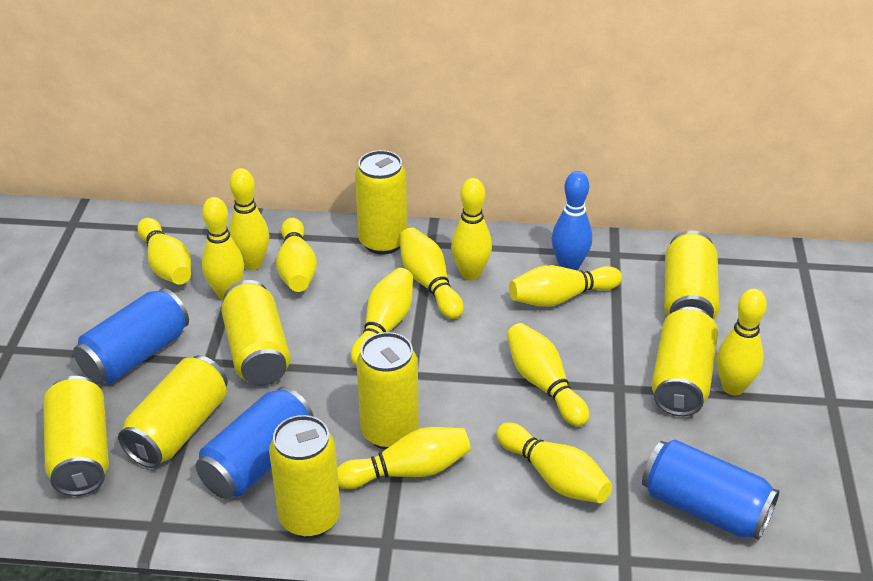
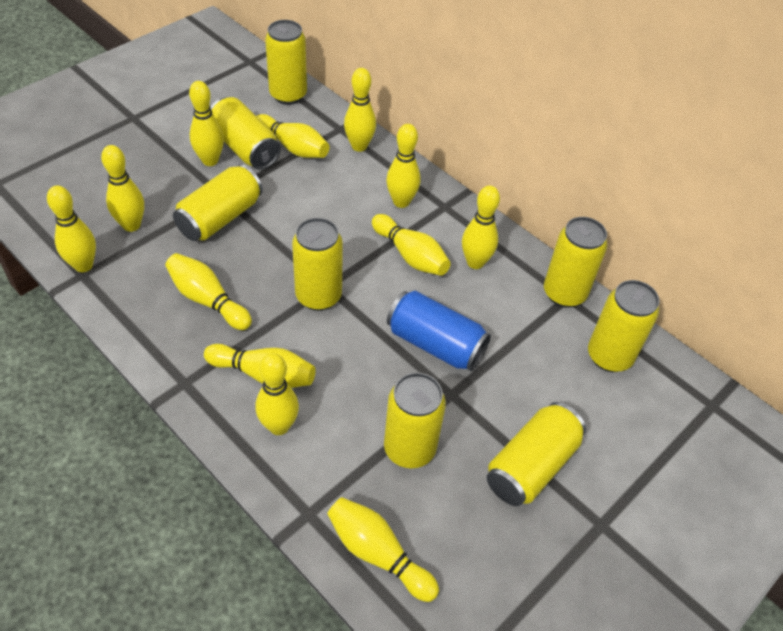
blue bowling pin: [552,171,592,270] = 1 -> none = 0
blue can: [73,288,189,384] [195,387,314,499] [642,440,779,540] = 3 -> [387,291,491,371] = 1

